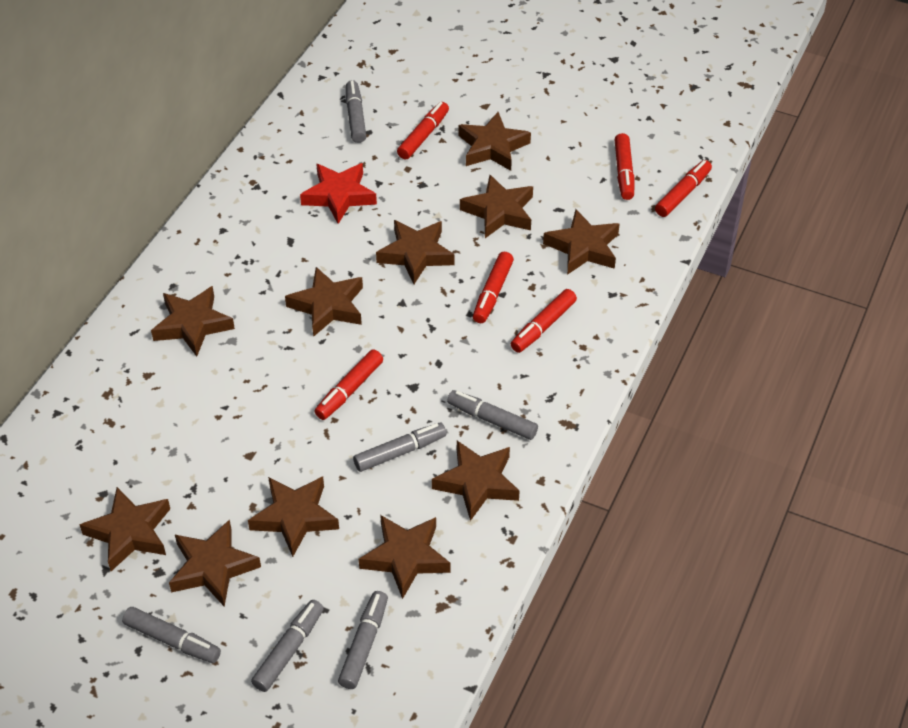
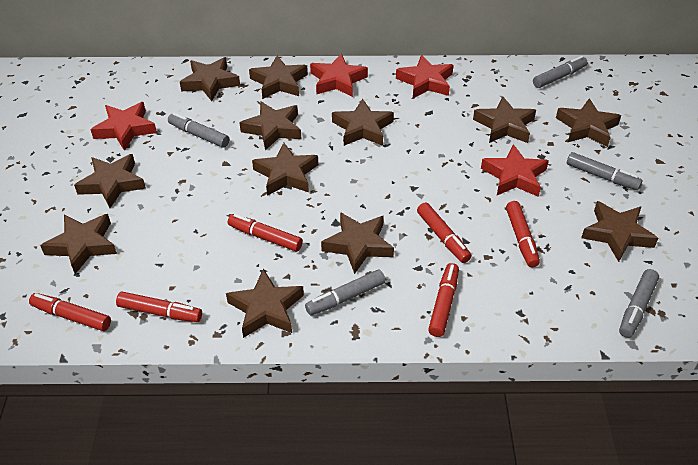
brown star: [80,487,170,571] [151,286,235,357] [169,519,261,607] [248,476,339,557] [285,267,363,337] [359,515,451,599] [376,220,455,284] [432,441,519,521] [458,112,531,171] [460,175,533,238] [543,209,620,275] = 11 -> [40,214,117,274] [74,154,146,208] [180,57,240,101] [226,269,304,338] [240,101,301,150] [249,56,308,99] [252,143,318,196] [321,212,394,274] [332,99,394,146] [473,96,536,143] [556,98,621,147] [581,201,658,262] = 12
grey marker: [122,607,221,663] [251,600,324,692] [338,591,388,689] [346,80,366,143] [353,422,447,472] [447,390,538,440] = 6 -> [168,113,229,148] [305,269,385,316] [533,56,587,88] [567,152,642,190] [619,269,659,338] = 5
red star: [300,163,377,224] = 1 -> [90,102,157,151] [310,54,368,97] [396,55,454,98] [481,144,549,197] = 4

